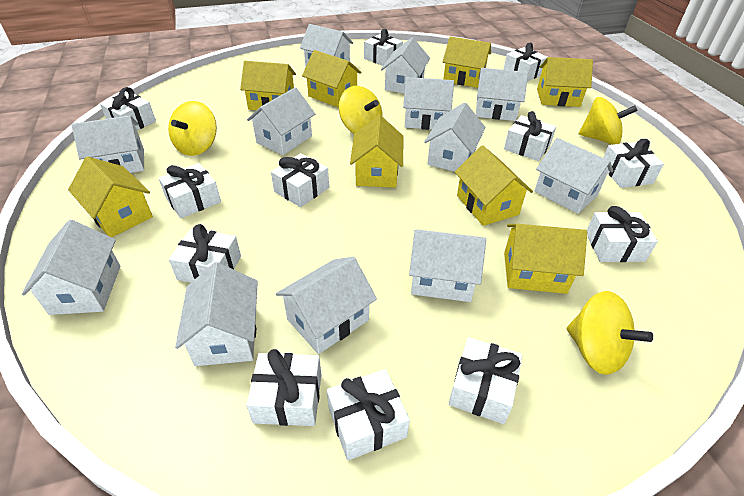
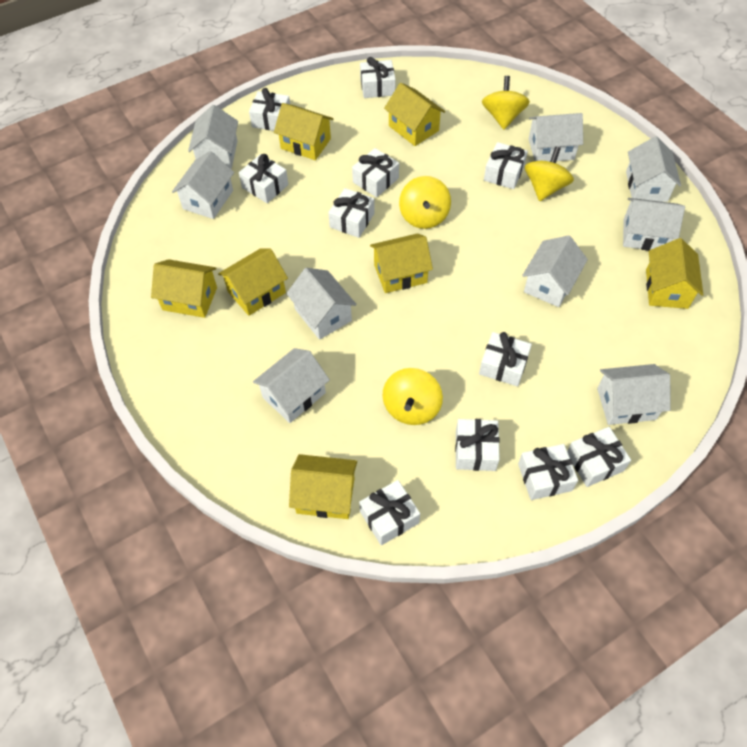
white gift: [100,87,156,130] [159,163,221,218] [169,224,241,283] [246,349,321,426] [271,153,329,207] [327,369,410,460] [364,29,403,66] [449,337,522,424] [503,43,547,82] [504,111,556,161] [587,206,658,262] [603,139,664,188] = 12 -> [239,154,288,203] [249,88,290,131] [328,188,375,238] [352,148,399,197] [359,480,420,545] [360,57,396,98] [455,419,500,471] [479,332,532,386] [484,142,528,189] [518,444,578,500] [567,427,631,487] = 11
white house: [22,220,120,315] [71,115,144,173] [175,262,258,366] [247,87,315,155] [276,257,377,354] [300,24,353,67] [381,38,430,93] [403,77,454,130] [409,229,486,302] [424,103,486,172] [476,68,528,121] [535,138,613,214] = 12 -> [172,151,234,219] [188,105,238,169] [253,348,330,423] [286,268,357,340] [522,235,588,307] [529,113,583,162] [597,364,670,425] [623,198,685,251] [626,136,681,202] = 9
yellow house: [68,156,153,237] [240,61,296,110] [302,50,361,107] [350,115,404,188] [443,36,491,88] [455,145,533,226] [504,224,587,294] [537,57,593,107] = 8 -> [151,259,217,318] [218,249,288,316] [274,103,334,160] [289,454,357,519] [370,234,433,293] [384,83,445,146] [646,238,704,309] = 7

